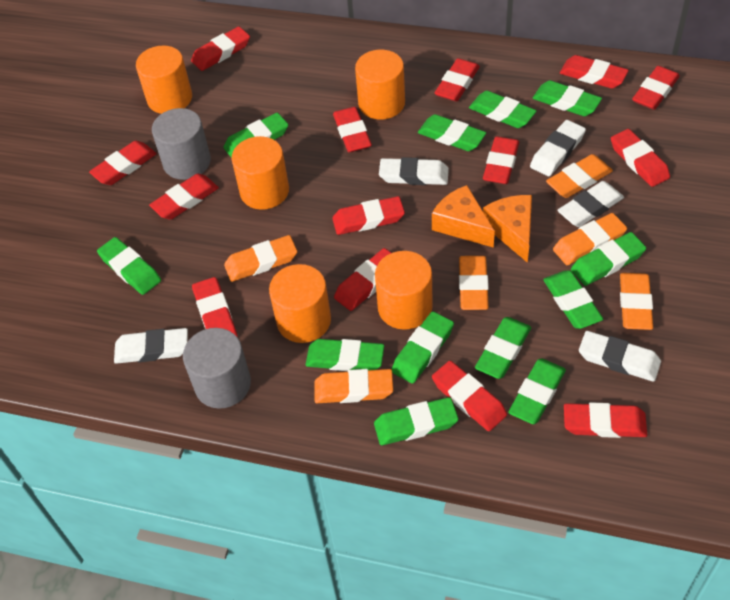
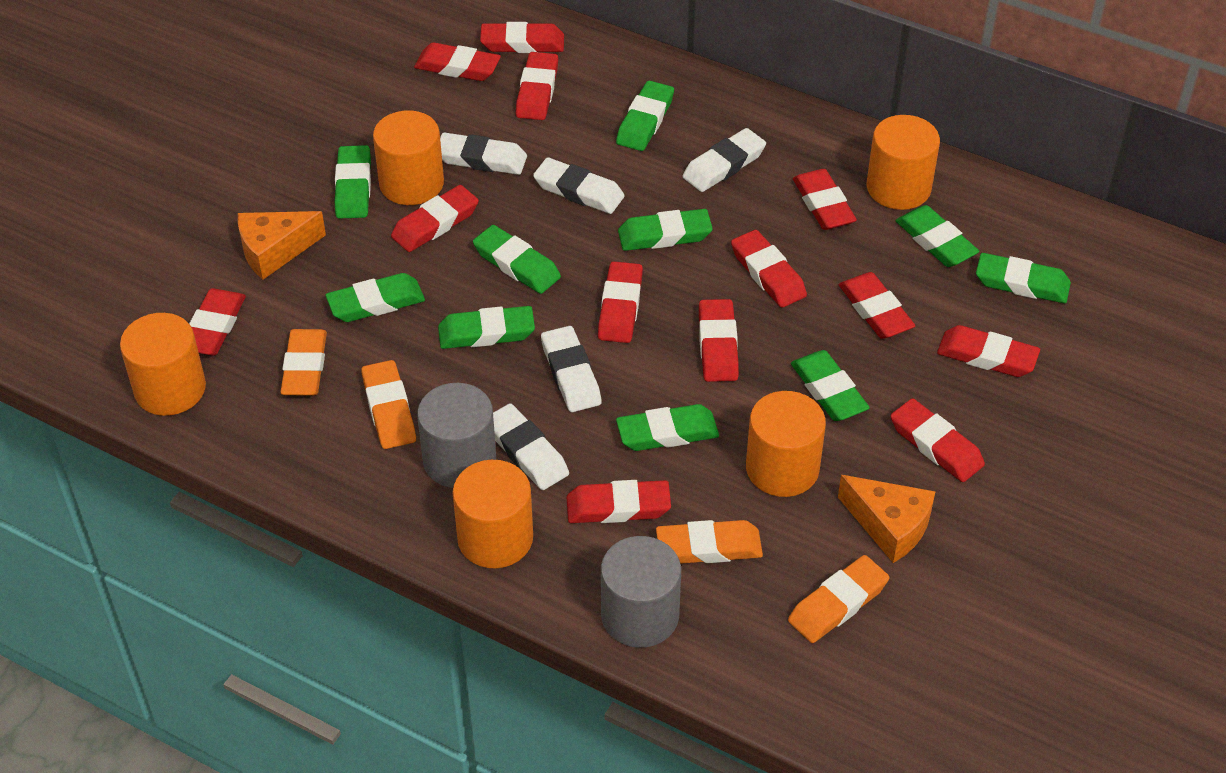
green eraser: [97,237,161,295] [223,113,288,158] [306,339,384,371] [374,397,458,445] [391,311,454,384] [418,114,486,151] [469,91,537,128] [475,317,531,379] [508,359,566,424] [533,80,602,116] [543,270,603,329] [571,232,646,286] = 12 -> [326,273,425,322] [335,145,371,219] [438,306,535,349] [473,225,561,294] [616,81,674,151] [616,404,719,451] [618,209,713,251] [791,350,870,421] [896,205,979,267] [976,253,1071,303] = 10
orange eraser: [224,235,297,282] [314,369,393,403] [459,256,489,310] [546,154,613,198] [553,213,627,265] [620,273,653,330] = 6 -> [280,329,327,396] [361,360,416,449] [656,520,763,564] [788,555,889,643] = 4
red eraser: [89,141,157,185] [149,174,219,220] [191,27,250,71] [192,277,238,337] [332,196,405,235] [333,107,372,152] [334,248,391,311] [432,361,507,431] [434,58,480,102] [483,136,519,184] [560,55,629,89] [564,402,647,438] [611,129,670,187] [632,66,680,110] = 14 -> [189,288,246,356] [391,185,479,252] [414,42,501,81] [480,22,564,53] [516,52,558,120] [567,480,671,523] [598,261,643,343] [699,299,739,382] [731,230,807,308] [793,169,857,230] [839,272,915,339] [891,398,985,482] [937,325,1040,377] = 13

